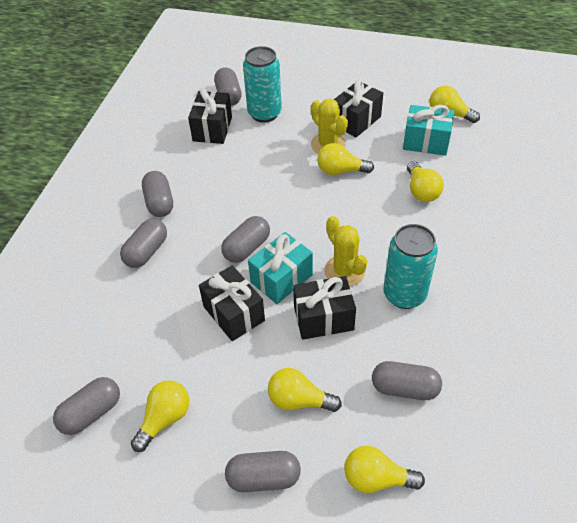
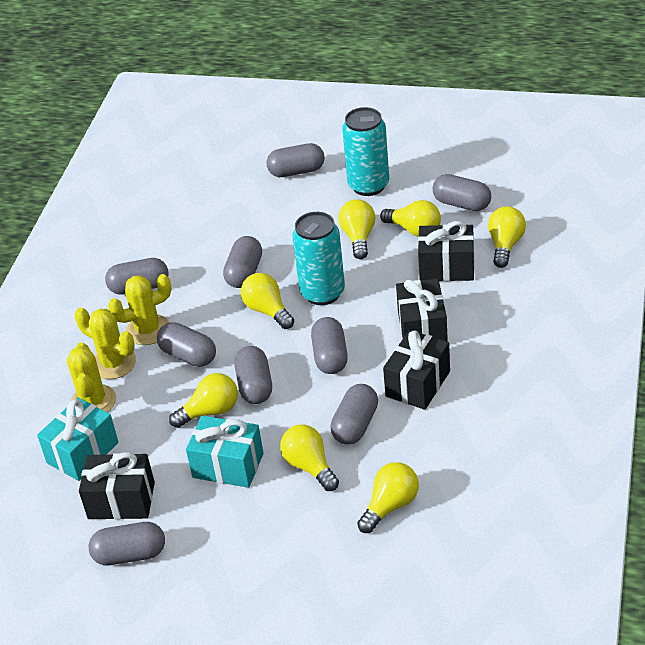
grey capsule: [53,377,120,435] [120,219,167,268] [142,171,173,217] [214,67,242,106] [221,216,270,263] [225,451,301,492] [372,361,442,400] = 7 -> [88,522,165,565] [105,258,169,295] [157,322,216,367] [223,236,262,288] [235,346,272,404] [266,143,325,177] [311,317,348,374] [331,384,378,444] [433,174,491,211] = 9
yellow cactus: [311,99,348,154] [324,216,367,287] = 2 -> [67,342,116,412] [75,308,136,379] [108,274,172,345] = 3
yellow light bulb: [131,380,189,452] [268,368,342,412] [317,143,374,175] [344,446,425,493] [407,161,444,202] [429,86,480,123] = 6 -> [169,373,238,428] [241,273,294,329] [280,424,339,491] [339,199,375,259] [357,462,419,533] [380,200,441,237] [488,206,526,268] = 7

